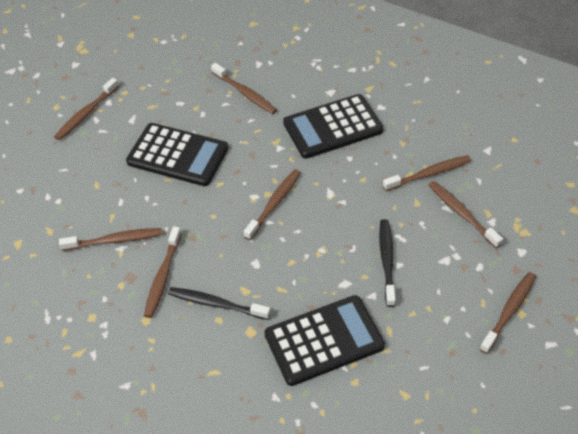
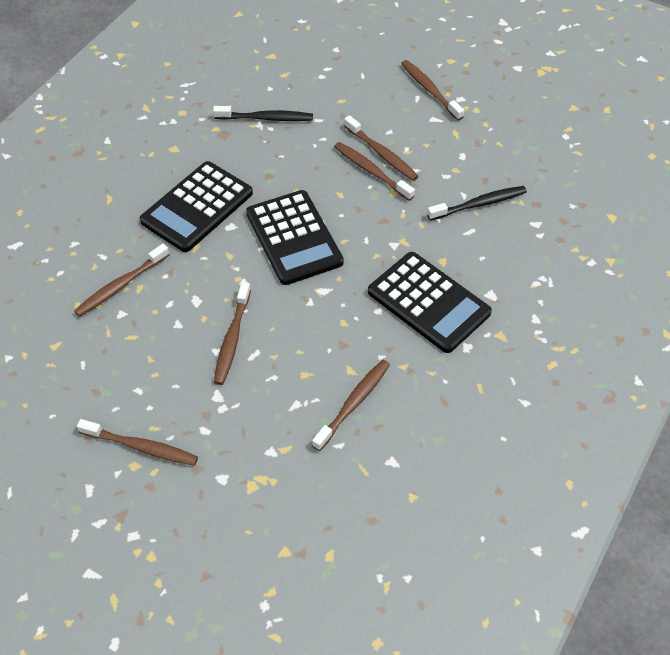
brown toothbrush: [54,78,119,140] [59,228,162,251] [144,226,182,318] [211,63,277,114] [244,169,301,240] [383,155,471,191] [428,181,503,248] [480,272,536,354] = 8 -> [74,244,169,317] [77,419,198,466] [214,282,251,385] [312,360,390,451] [334,142,415,201] [344,115,419,181] [401,60,464,121] = 7

